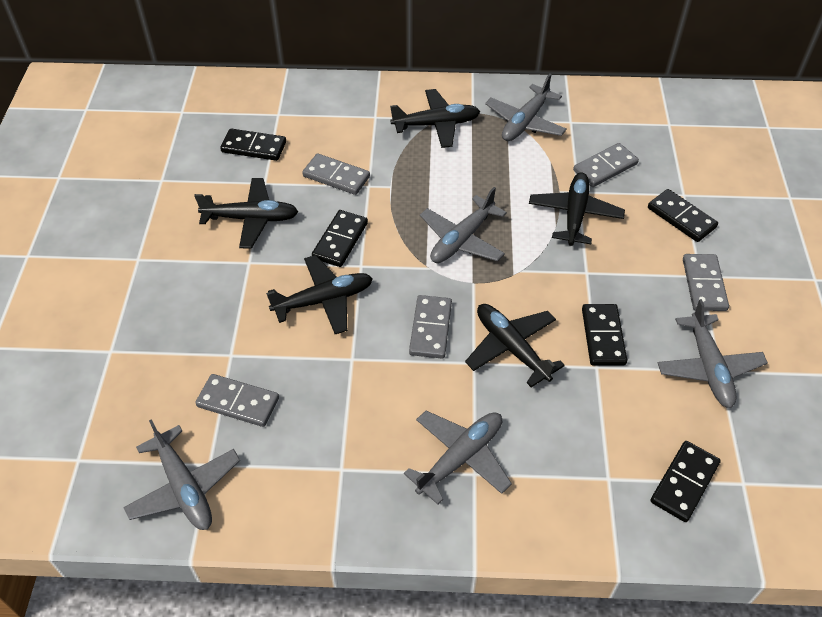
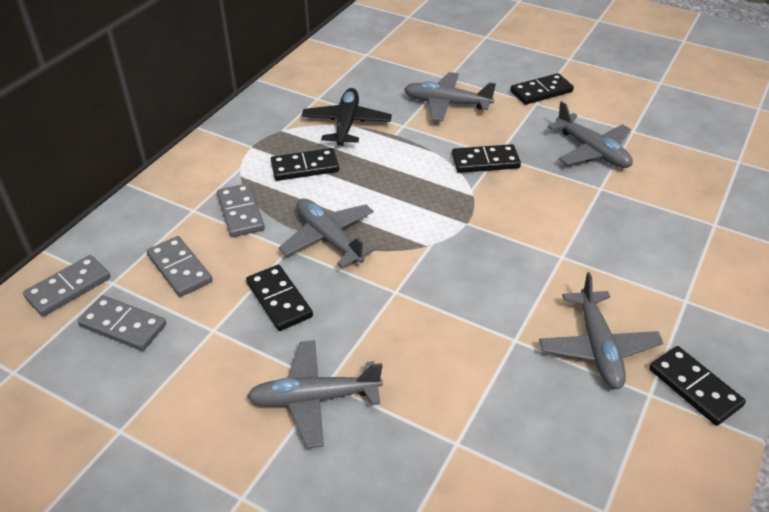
black plane: [194,178,298,249] [266,255,373,334] [390,89,480,148] [465,304,565,387] [529,172,625,246] = 5 -> [301,88,392,146] = 1
grey domino: [195,374,279,427] [302,153,370,195] [409,295,452,358] [573,143,639,187] [683,254,729,311] = 5 -> [23,255,111,316] [78,295,166,351] [147,236,213,297] [217,183,265,237] = 4

